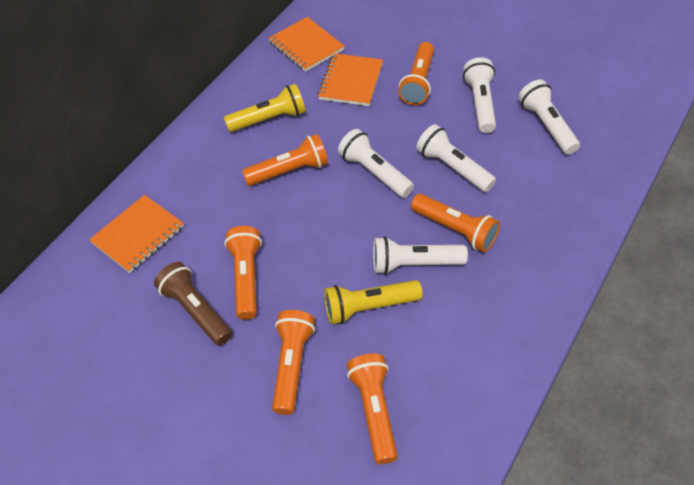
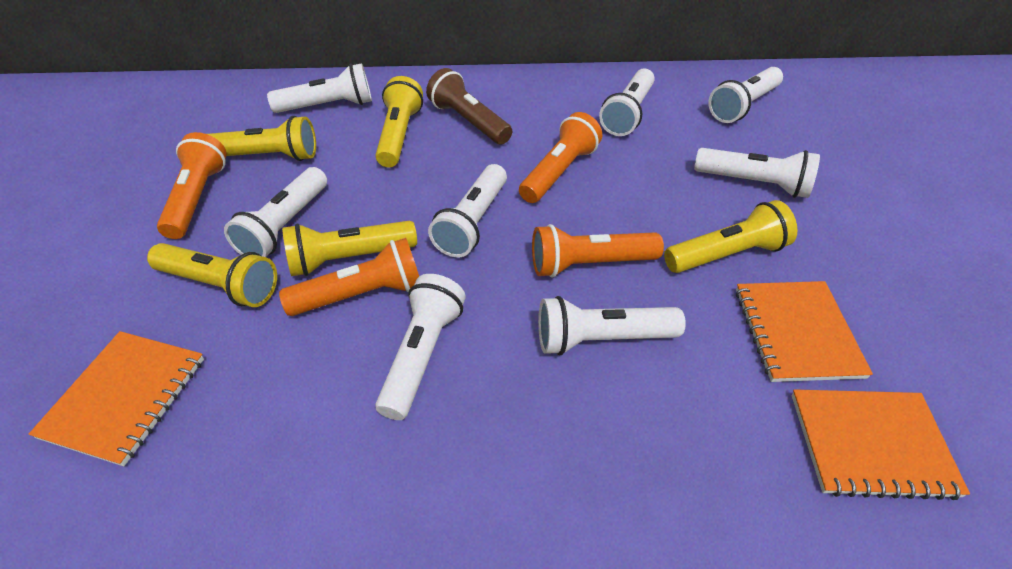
orange flashlight: [224,226,262,320] [242,134,328,186] [272,310,315,415] [347,353,398,464] [398,42,434,105] [411,194,500,252] = 6 -> [157,132,227,239] [279,238,419,316] [519,112,602,203] [532,224,664,278] = 4
white flashlight: [338,129,414,198] [373,236,468,274] [416,124,496,192] [463,57,496,133] [518,79,580,155] = 5 -> [224,167,327,257] [267,63,372,113] [375,274,466,420] [428,164,507,257] [538,296,686,355] [599,69,655,136] [694,148,820,198] [708,67,783,123] = 8
yellow flashlight: [224,84,306,132] [324,280,422,324] = 2 -> [147,243,277,307] [208,116,316,161] [282,221,417,276] [375,76,423,167] [664,200,797,273] = 5

